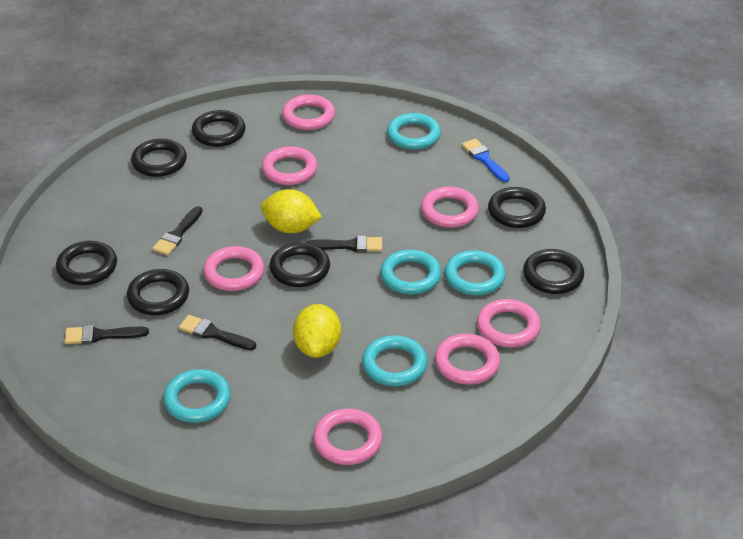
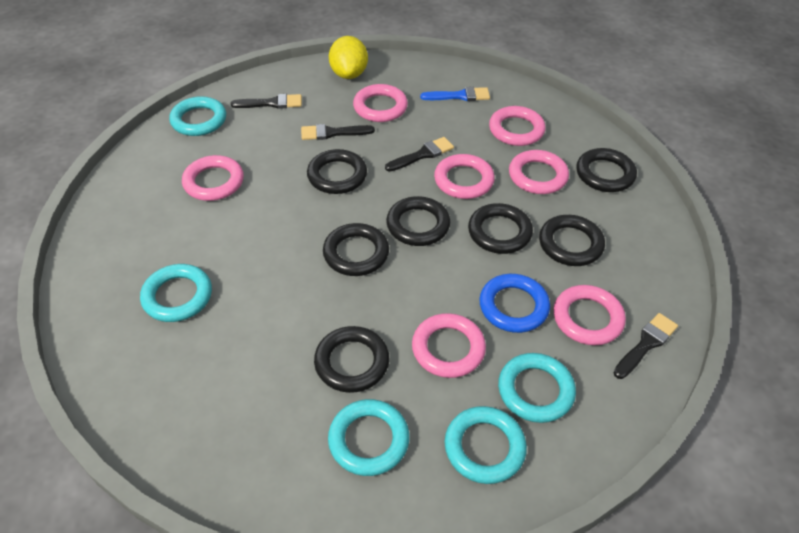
blue ring: none = 0 -> [479,274,550,333] = 1
yellow lemon: [261,189,322,233] [293,304,341,358] = 2 -> [329,36,368,79] = 1

